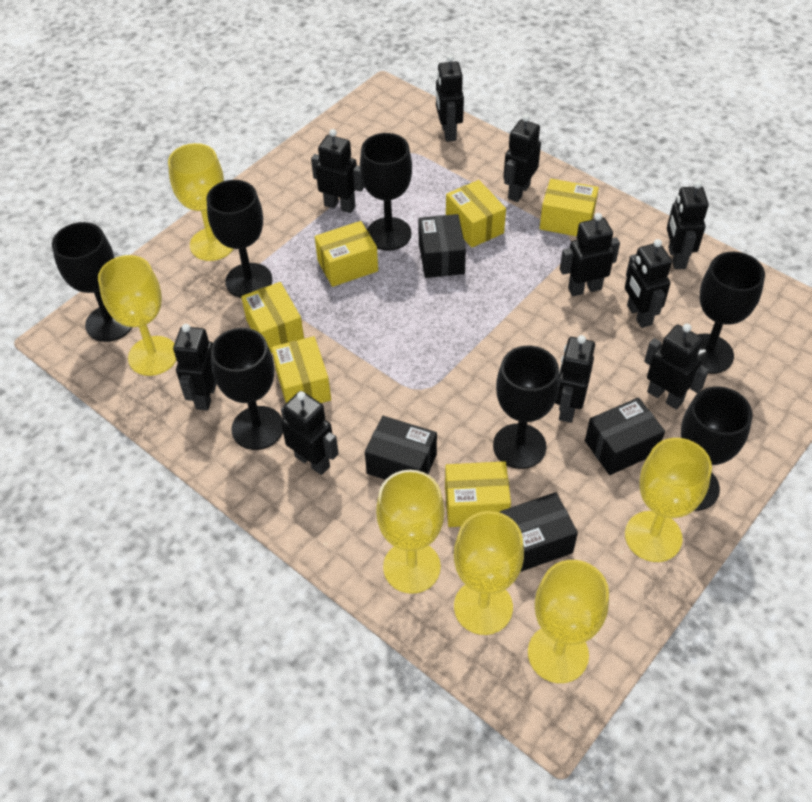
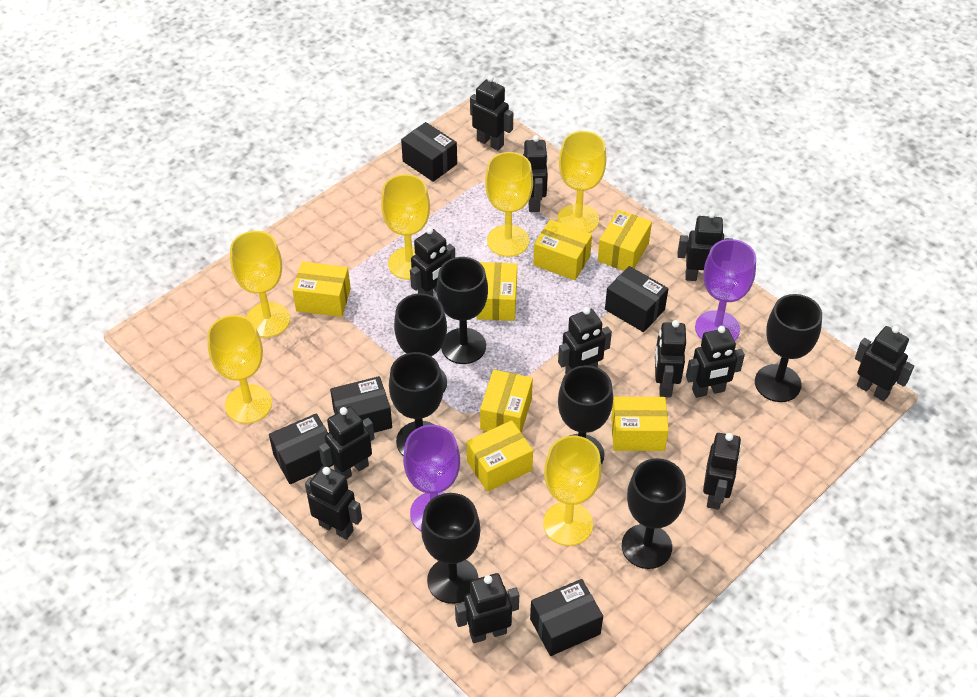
black box: [365,416,437,480] [418,214,466,278] [500,492,578,572] [585,397,665,475] = 4 -> [269,413,334,484] [330,376,392,433] [401,122,457,182] [530,579,603,656] [605,266,668,332] = 5
black robot: [173,324,217,411] [281,391,339,475] [311,129,364,213] [436,55,464,142] [503,114,541,202] [555,335,595,423] [560,213,620,296] [625,239,672,328] [644,324,709,410] [667,181,709,269] = 10 -> [305,465,362,540] [319,406,375,479] [410,227,455,296] [455,573,519,643] [470,75,513,151] [523,135,548,212] [558,307,612,374] [655,320,686,397] [677,211,732,281] [686,326,745,398] [703,433,741,510] [855,326,914,401] = 12
purple goblet: none = 0 -> [403,425,460,531] [695,239,756,341] = 2
yellow box: [241,282,304,353] [272,336,331,403] [315,221,378,287] [445,461,511,527] [446,180,506,248] [540,179,599,236] = 6 -> [292,262,351,317] [467,420,533,492] [476,262,517,321] [480,370,533,433] [533,219,592,280] [598,210,652,271] [611,397,669,451] = 7

